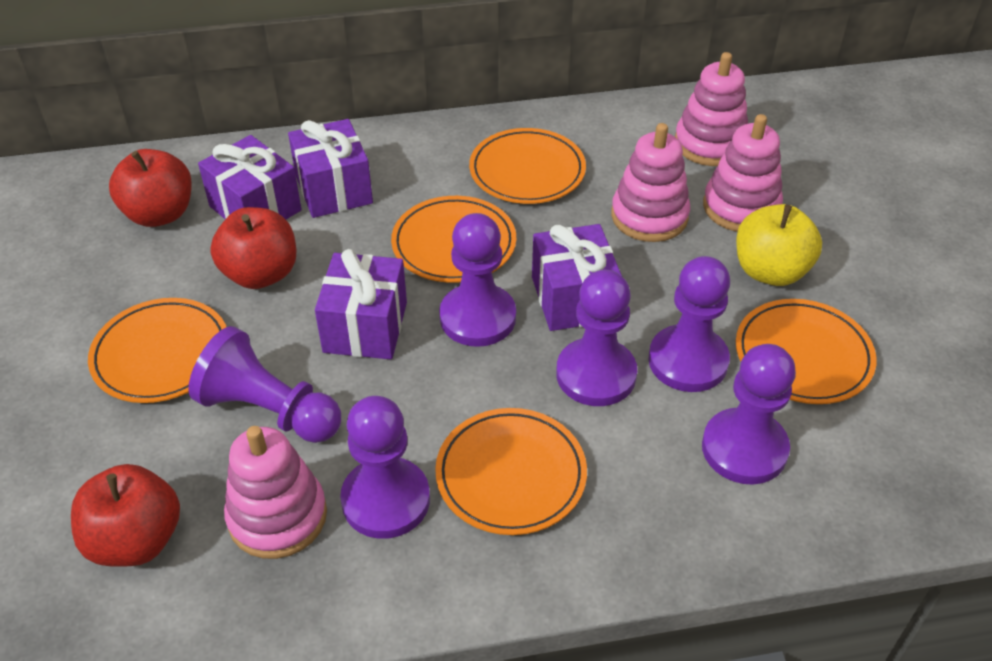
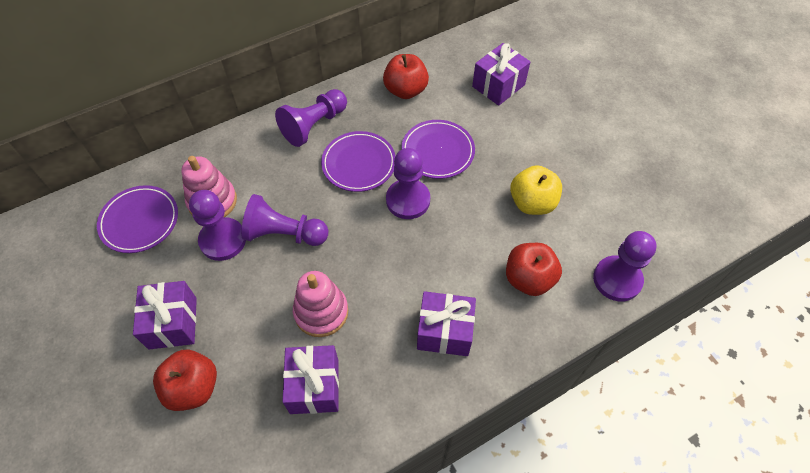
orange plate: [88,298,226,403] [391,196,516,283] [435,408,587,535] [469,128,586,204] [736,299,877,404] = 5 -> none = 0
pink stacking toy: [224,426,327,559] [611,123,690,242] [675,52,748,166] [703,114,783,232] = 4 -> [181,156,237,217] [293,271,348,337] = 2
purple pawn: [188,326,341,443] [340,396,430,539] [439,213,516,347] [556,270,637,406] [648,256,730,392] [702,344,796,485] = 6 -> [189,190,246,261] [241,194,328,246] [275,89,347,147] [386,148,430,219] [593,231,657,302] = 5
purple plate: none = 0 -> [97,185,178,253] [321,131,395,192] [401,120,475,179] = 3

